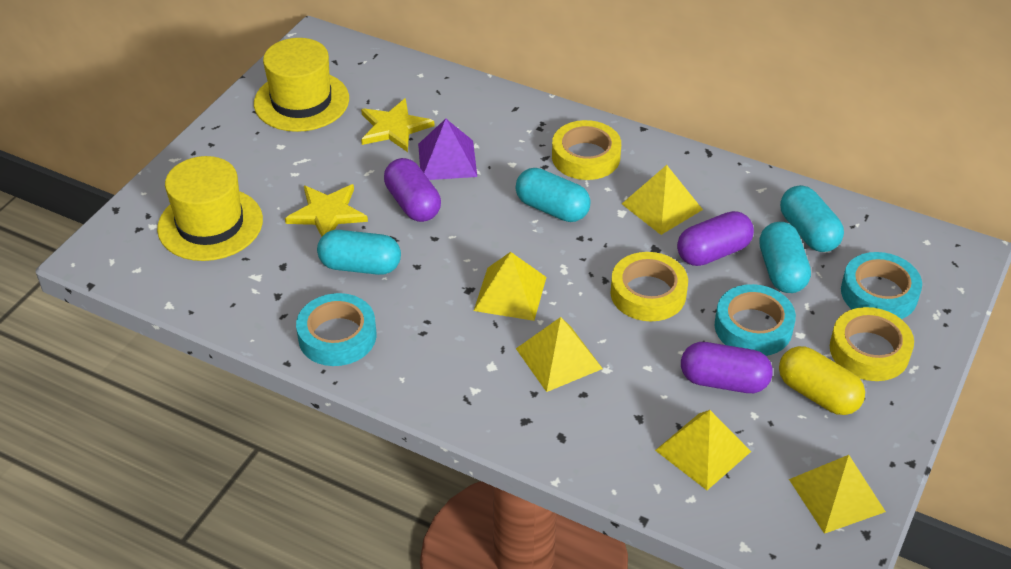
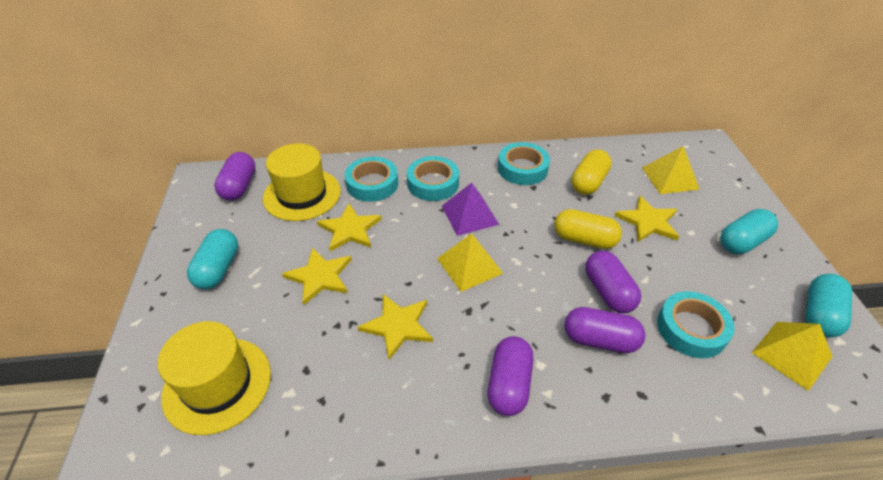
purple capsule: [384,158,441,222] [677,211,754,266] [681,342,773,393] = 3 -> [214,152,255,201] [488,336,533,416] [565,307,645,353] [585,251,641,314] = 4
turquoise capsule: [317,230,401,275] [516,168,590,222] [759,222,811,293] [780,185,844,252] = 4 -> [187,229,238,289] [720,209,778,254] [806,274,852,338] = 3
turquoise tape: [296,293,376,366] [715,284,796,356] [841,252,922,319] = 3 -> [345,157,398,202] [407,156,459,201] [498,142,550,185] [657,291,735,358] = 4
yellow capsule: [779,346,865,415] = 1 -> [554,209,622,249] [571,149,612,195] = 2
yellow pyramid: [474,252,546,321] [516,317,603,392] [622,165,703,235] [655,410,751,490] [789,455,886,534] = 5 -> [437,233,503,292] [642,146,700,194] [752,322,832,391] = 3
yellow star: [285,184,368,236] [361,98,435,152] = 2 -> [282,247,352,305] [317,203,382,251] [358,294,433,360] [614,195,679,242] = 4
yellow tape: [552,120,621,180] [610,252,688,321] [830,307,914,381] = 3 -> none = 0

